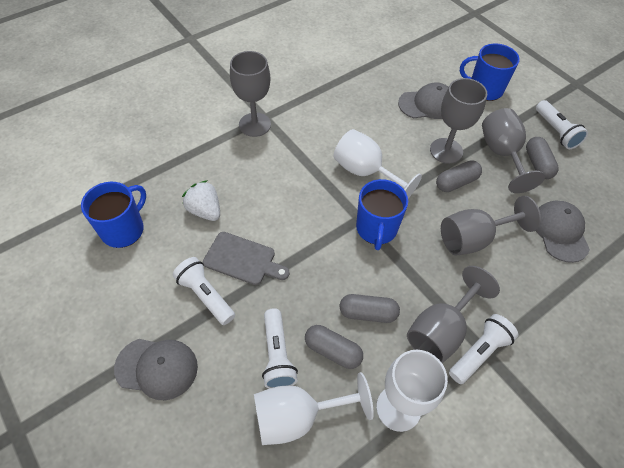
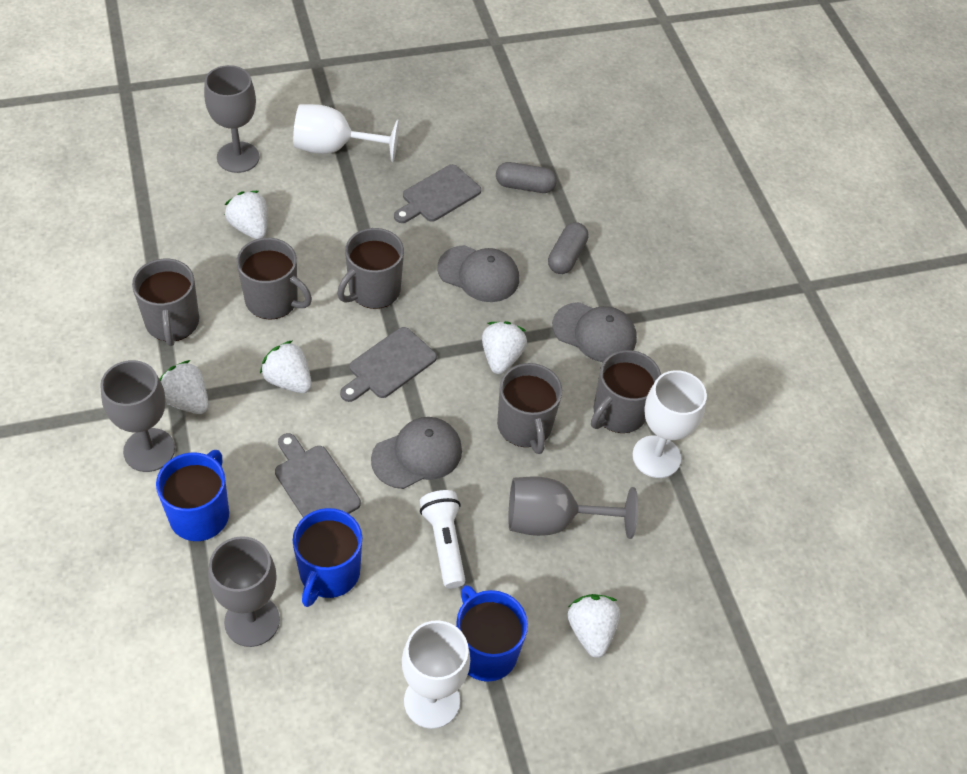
grey capsule: [305,325,363,369] [340,294,400,323] [436,160,482,192] [526,137,559,179] = 4 -> [496,162,557,193] [548,222,588,274] = 2
grey cutting board: [203,232,290,285] = 1 -> [275,433,361,518] [340,327,437,402] [394,164,481,223] = 3
grey goblet: [230,51,271,137] [407,266,500,363] [430,78,487,164] [441,196,541,256] [482,108,545,193] = 5 -> [100,360,175,472] [204,65,260,173] [208,536,280,647] [508,476,638,539] = 4
grey mug: none = 0 -> [132,259,199,346] [237,238,312,320] [337,228,404,309] [497,363,562,454] [591,350,661,433] = 5
white flashlight: [173,257,235,325] [262,308,298,389] [449,314,518,384] [536,100,588,149] = 4 -> [420,490,465,588] = 1
white strawberry: [182,180,220,221] = 1 -> [160,360,209,414] [225,191,268,239] [260,340,312,393] [482,321,527,374] [568,594,620,658] = 5

